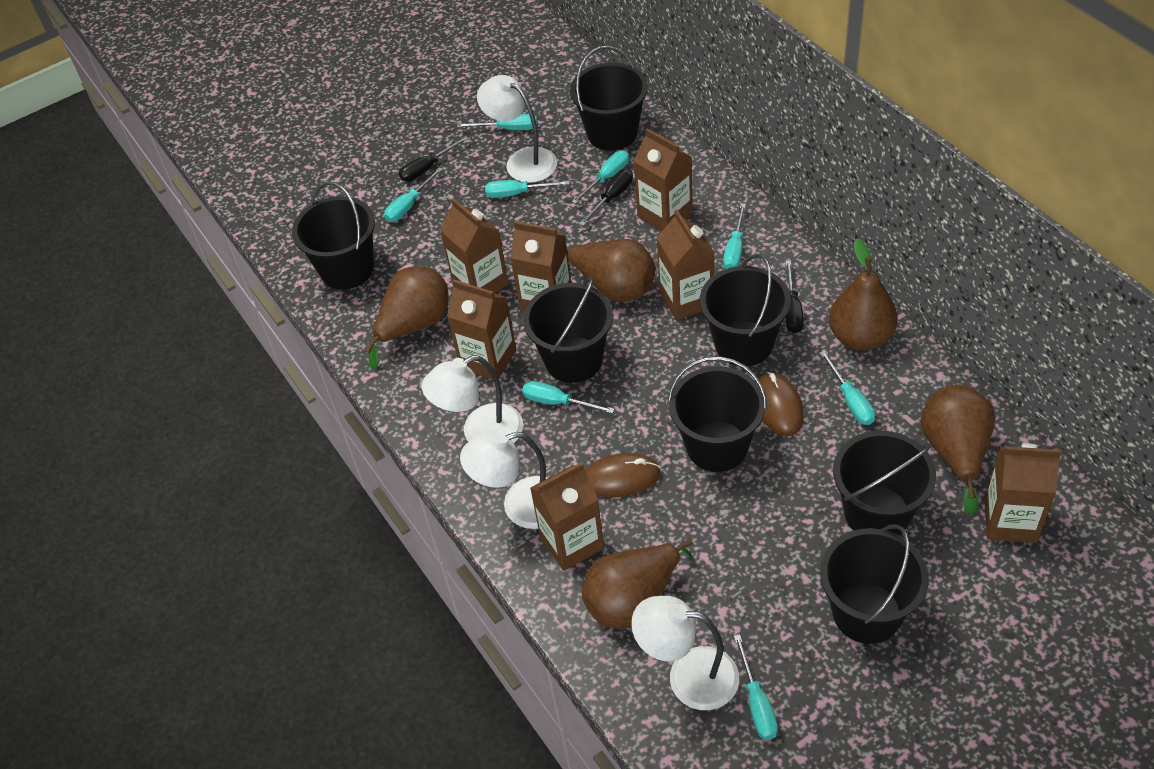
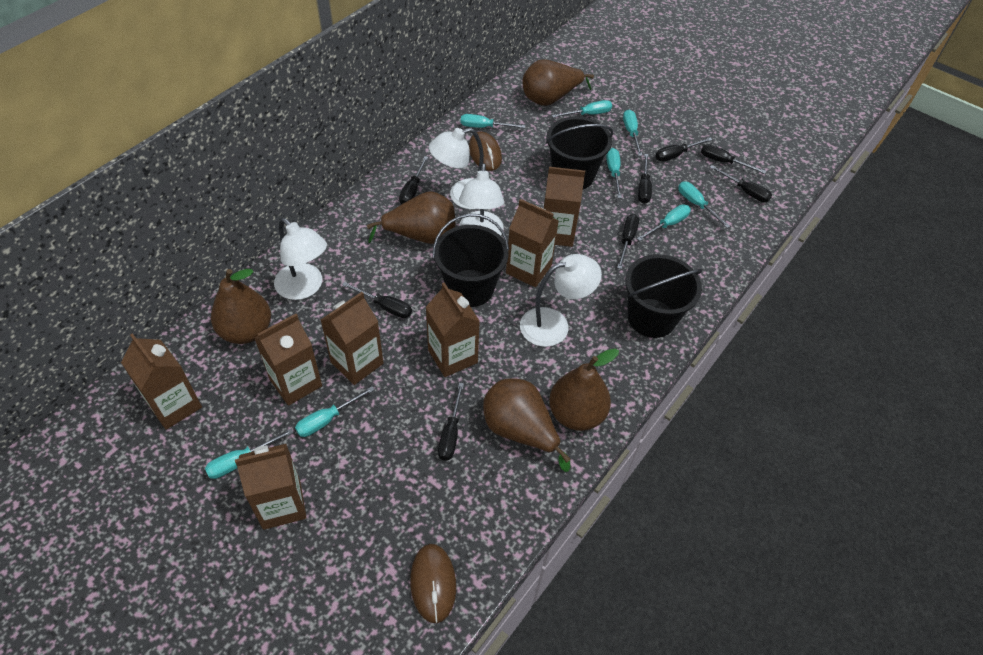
black bucket: [292,182,375,290] [523,276,613,383] [570,46,648,151] [668,356,767,472] [700,254,791,366] [820,524,929,644] [833,431,936,535] = 7 -> [433,214,509,307] [546,116,614,189] [625,254,702,338] = 3
black screwdriver: [399,136,469,181] [579,169,633,226] [785,260,804,333] = 3 -> [342,282,412,318] [399,156,428,204] [438,383,464,461] [617,214,639,269] [638,154,652,204] [656,137,713,162] [701,144,766,174] [709,165,772,202] = 8

